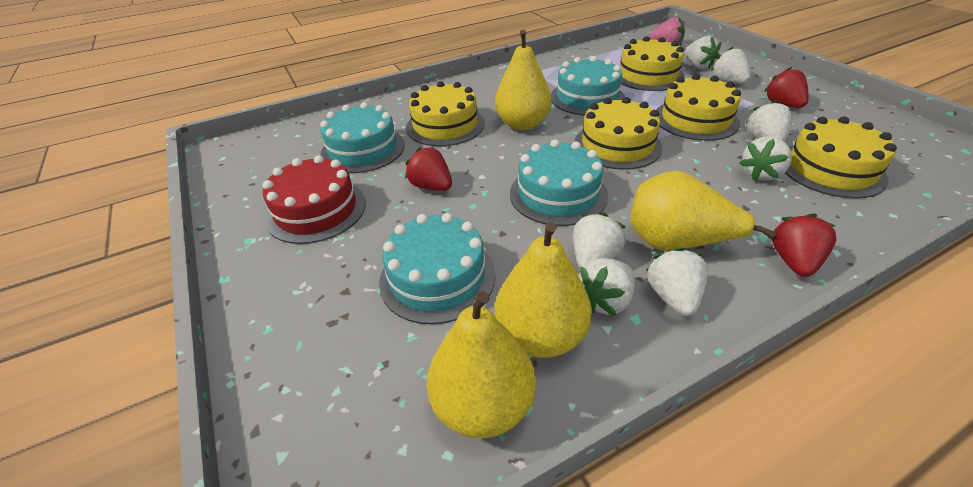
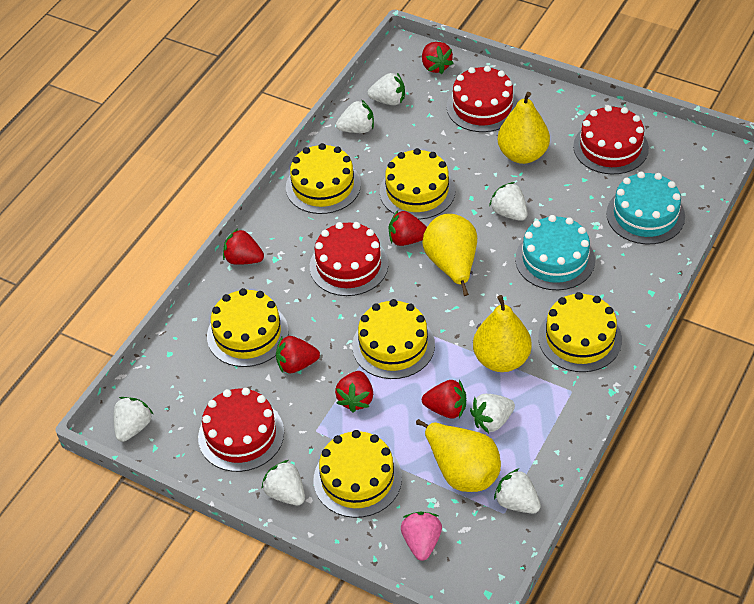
red cake: [262,155,366,244] = 1 -> [198,388,284,472] [310,222,388,296] [447,66,518,132] [573,105,649,174] = 4
red strawberry: [405,147,452,191] [764,67,809,108] [772,213,836,277] = 3 -> [223,229,264,265] [276,336,320,373] [335,371,373,412] [389,210,427,246] [422,42,453,74] [422,380,466,419] = 6
turquoise cake: [320,102,405,173] [379,213,496,324] [510,139,608,226] [551,56,625,116] = 4 -> [515,215,595,290] [606,171,685,244] = 2
yellow cake: [406,81,485,146] [574,97,663,170] [619,36,685,91] [656,74,741,141] [785,116,897,199] = 5 -> [207,288,289,367] [286,143,361,214] [314,430,402,518] [352,299,435,379] [380,148,455,220] [538,292,622,372] = 6

